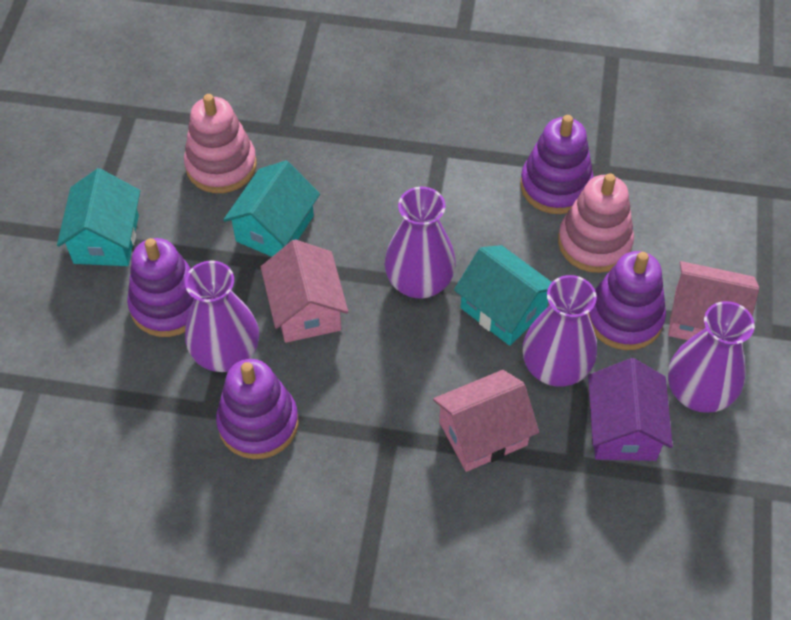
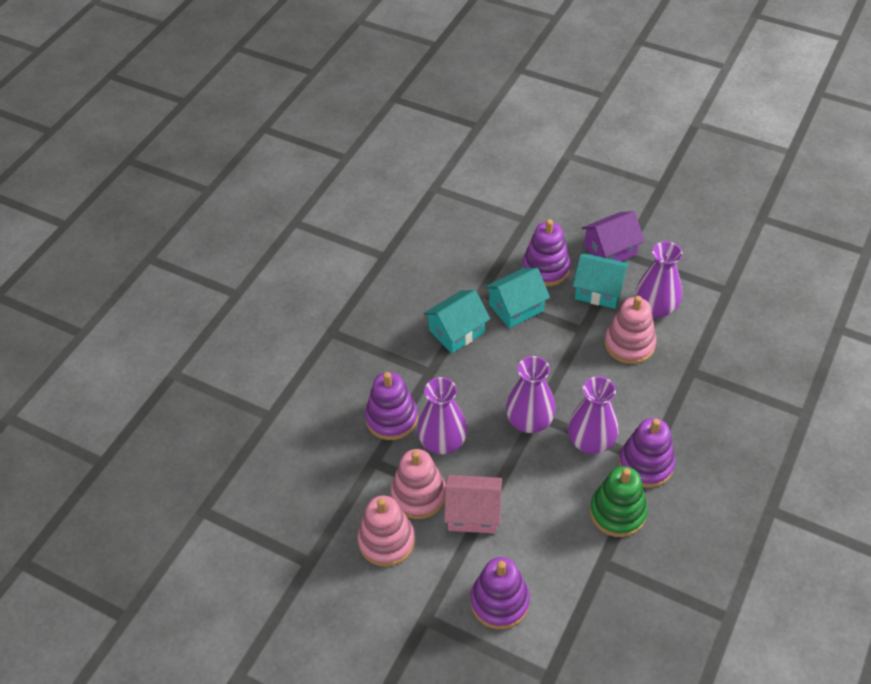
green stacking toy: none = 0 -> [590,466,648,537] = 1
pink house: [261,239,348,343] [433,370,539,472] [668,261,759,340] = 3 -> [444,475,502,534] = 1
pink stacking toy: [184,94,257,193] [558,173,634,273] = 2 -> [358,496,415,567] [391,449,446,519] [605,296,657,364] = 3

